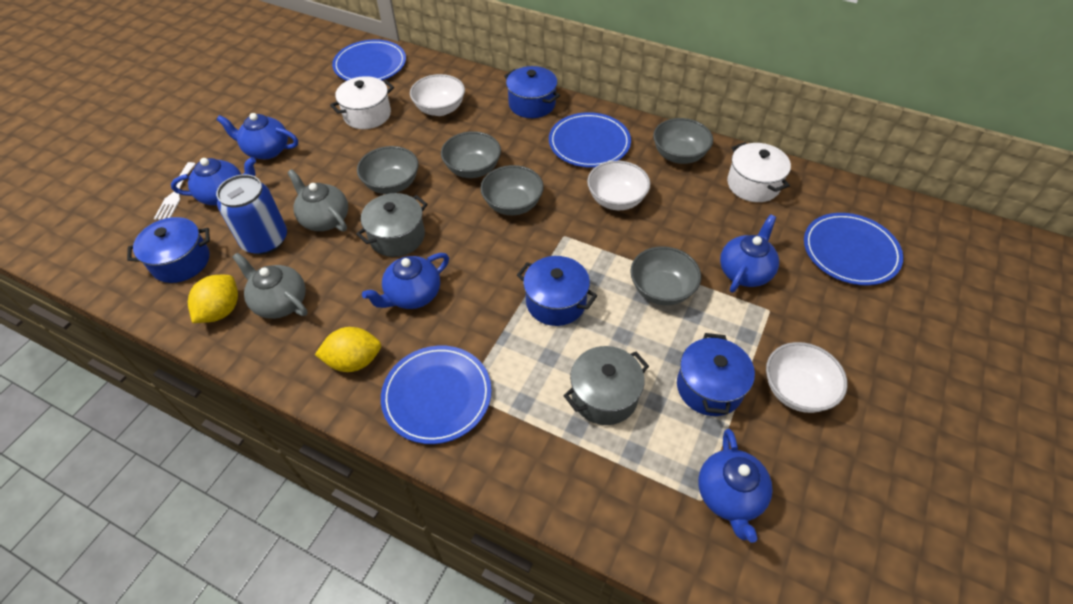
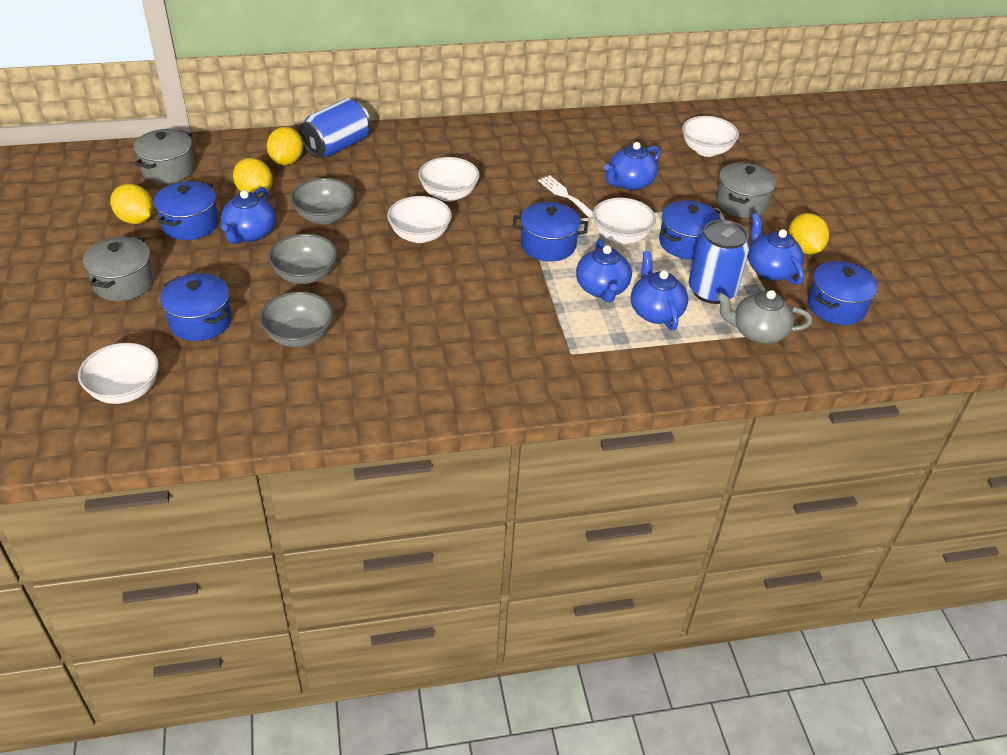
blue can: [216,174,287,255] = 1 -> [299,98,371,158] [689,220,750,304] = 2
blue plate: [332,40,406,81] [381,345,492,444] [549,112,631,168] [804,213,903,285] = 4 -> none = 0
blue pot: [127,217,210,283] [504,66,560,118] [517,256,597,326] [677,333,755,416] = 4 -> [154,181,219,240] [160,273,232,341] [512,202,588,262] [659,200,721,259] [808,261,878,325] = 5
grey bowl: [357,146,418,194] [441,131,501,178] [481,165,544,215] [630,246,701,305] [653,118,713,164] = 5 -> [259,291,333,347] [268,234,337,284] [291,178,355,224] = 3
grey pot: [356,193,428,257] [563,346,649,425] = 2 -> [83,236,154,301] [134,129,195,184] [716,163,776,218] = 3
grey teapot: [233,253,308,319] [287,169,348,232] = 2 -> [716,290,812,344] = 1
white bowl: [410,74,465,116] [587,161,650,210] [766,342,848,413] = 3 -> [78,343,159,404] [387,196,452,243] [418,157,480,201] [592,198,656,244] [682,116,739,157] = 5
white pot: [330,76,394,129] [727,142,791,202] = 2 -> none = 0
yellow lemon: [188,275,238,323] [315,327,381,372] = 2 -> [110,184,154,224] [233,158,273,197] [267,127,303,165] [788,213,829,254] = 4

